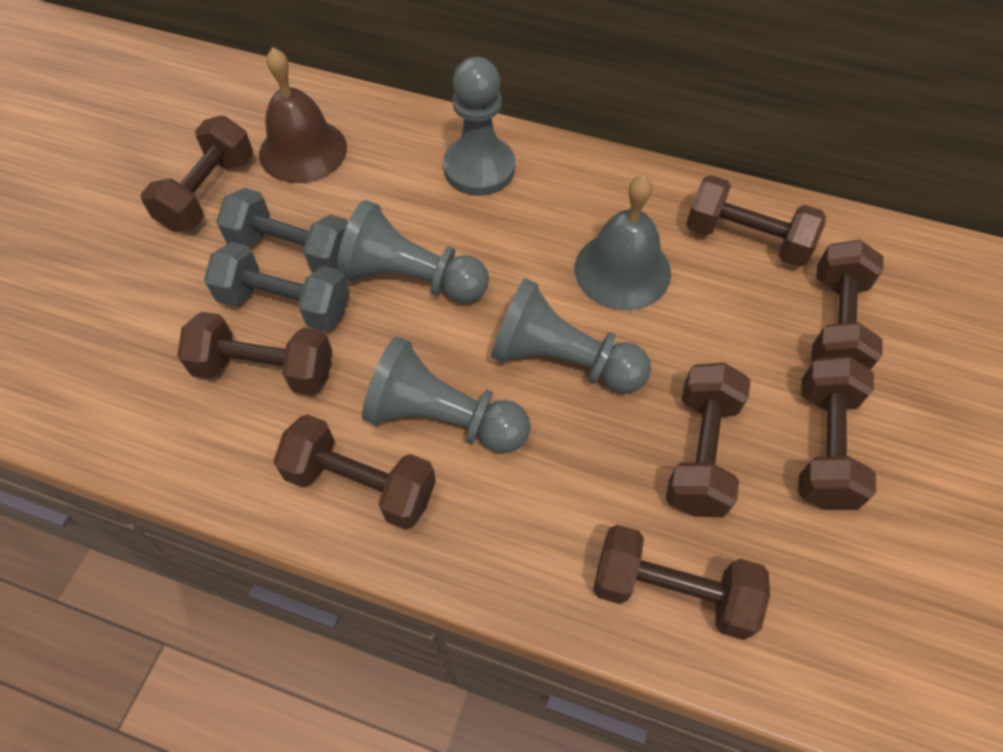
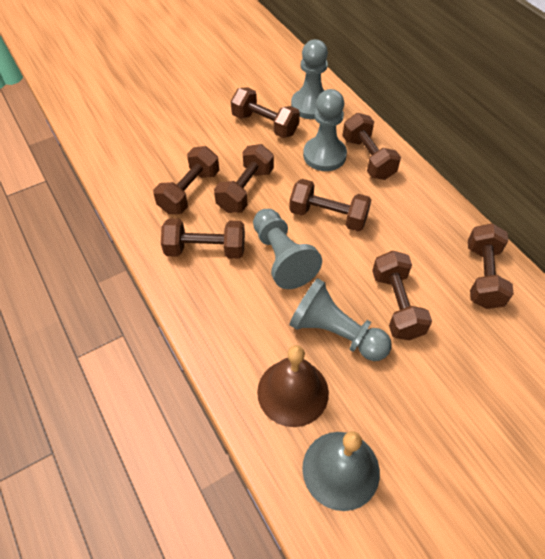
grey dumbbell: [204,242,350,331] [216,188,348,272] = 2 -> none = 0

